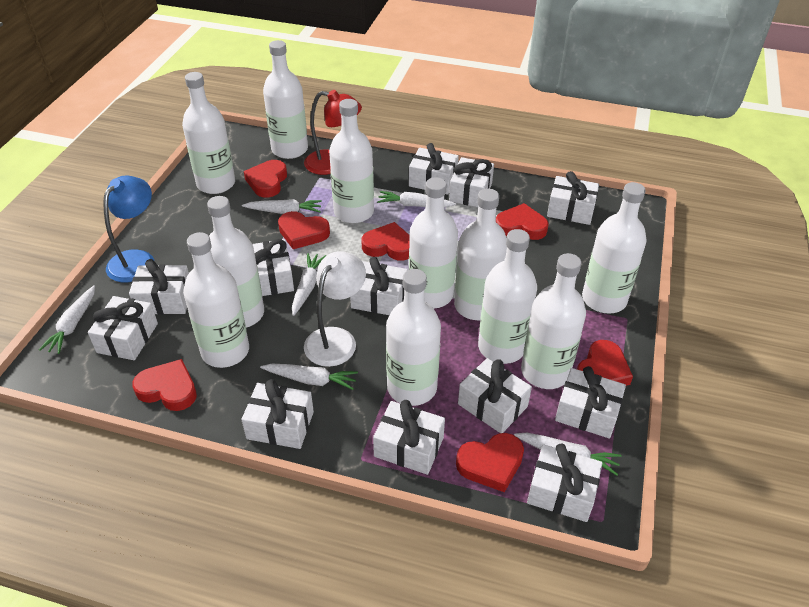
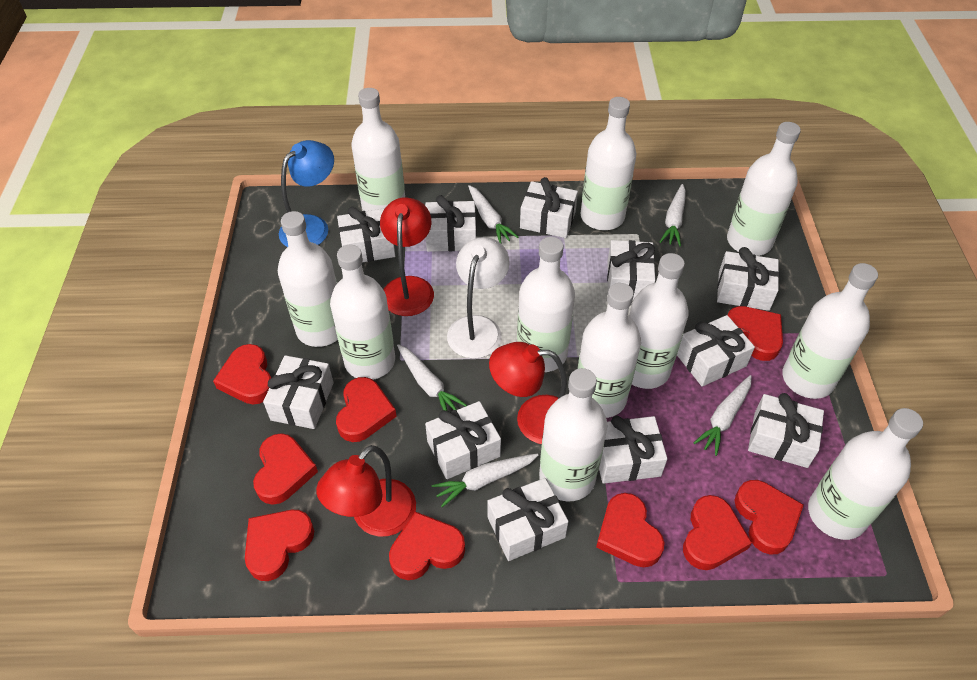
red heart: [132,359,197,411] [244,160,287,198] [278,211,330,249] [361,222,410,260] [456,433,524,492] [496,203,549,240] [577,340,633,386] = 7 -> [213,344,271,404] [245,510,314,581] [253,433,318,505] [336,377,397,442] [389,512,465,580] [596,493,665,567] [683,495,752,570] [728,306,783,361] [734,480,804,554] = 9
red lamp: [304,90,362,175] = 1 -> [316,445,416,537] [380,197,434,316] [489,342,567,444] = 3
white carrot: [39,285,95,354] [242,199,322,214] [260,364,358,390] [292,253,326,316] [377,191,456,207] [514,433,622,476] = 6 -> [397,344,467,411] [432,453,538,507] [468,185,518,244] [660,184,686,246] [694,375,752,456] = 5
white gift: [88,296,158,360] [129,259,189,315] [241,379,314,449] [253,239,294,296] [350,257,408,315] [373,400,445,475] [409,143,459,195] [449,157,494,207] [458,358,532,433] [527,444,602,522] [547,171,599,225] [555,366,626,439] = 12 -> [263,355,334,429] [337,206,395,262] [425,195,476,252] [425,401,501,479] [487,478,568,561] [520,177,578,238] [599,415,667,484] [607,240,655,300] [677,315,755,386] [717,247,779,311] [748,393,824,468] = 11

